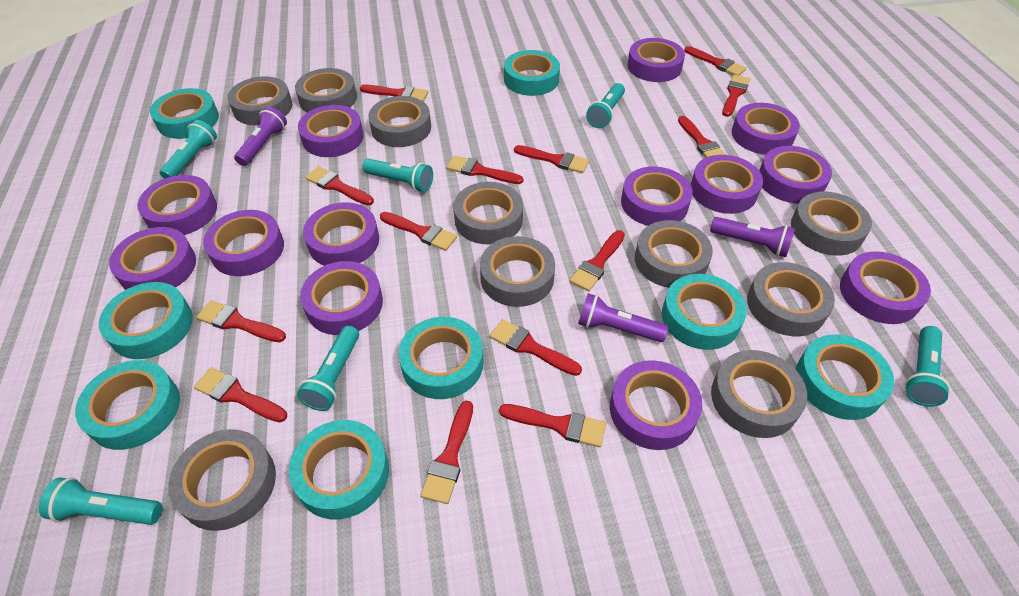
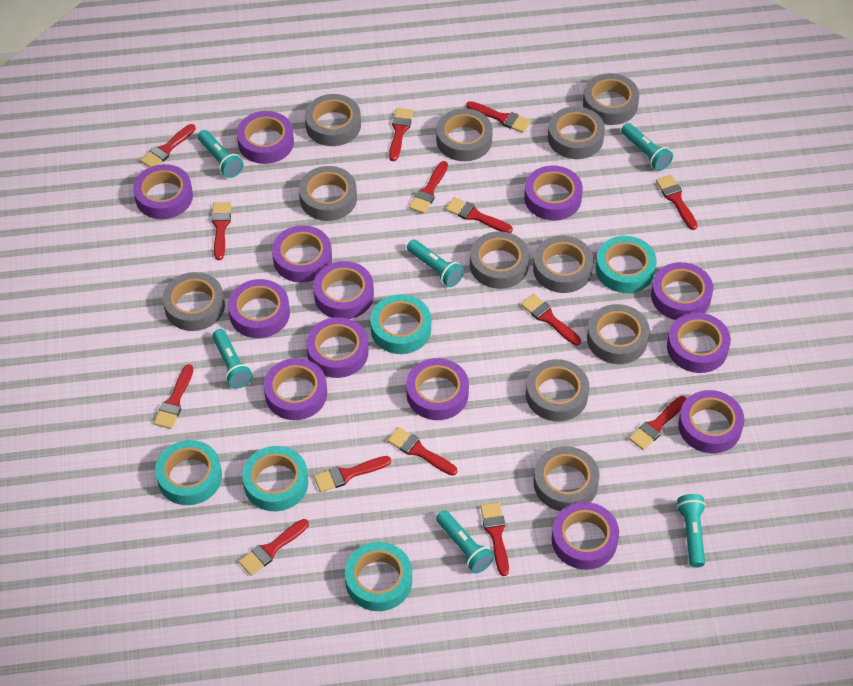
grey tape: [168,429,276,531] [227,76,292,125] [295,68,357,112] [368,96,431,147] [453,182,523,244] [480,236,555,307] [635,220,713,288] [711,350,807,438] [747,262,835,337] [791,192,872,256] = 10 -> [163,272,225,331] [299,166,357,221] [305,94,361,146] [436,108,493,161] [470,231,530,289] [526,359,589,421] [533,236,594,293] [534,446,600,511] [548,106,605,159] [583,73,639,125] [587,304,650,364] = 11
purple flashlight: [234,107,287,166] [578,293,668,342] [710,217,795,257] = 3 -> none = 0
turquoise tape: [75,360,180,450] [99,282,193,359] [150,88,219,139] [289,420,389,519] [399,317,483,399] [504,50,560,96] [662,274,747,350] [796,334,894,420] = 8 -> [155,440,222,505] [242,446,308,511] [345,542,412,611] [370,294,431,354] [596,236,657,293] = 5

